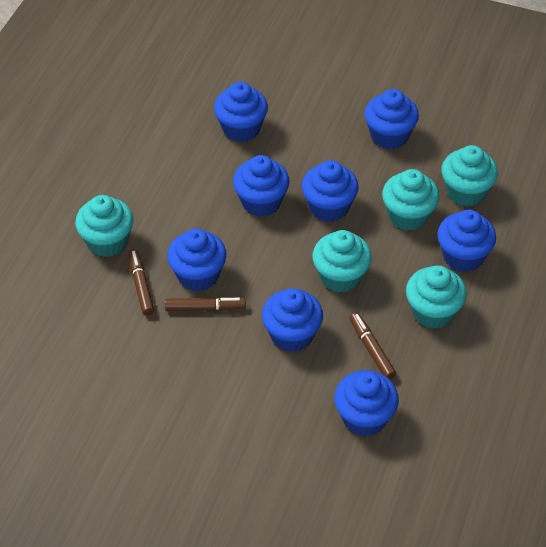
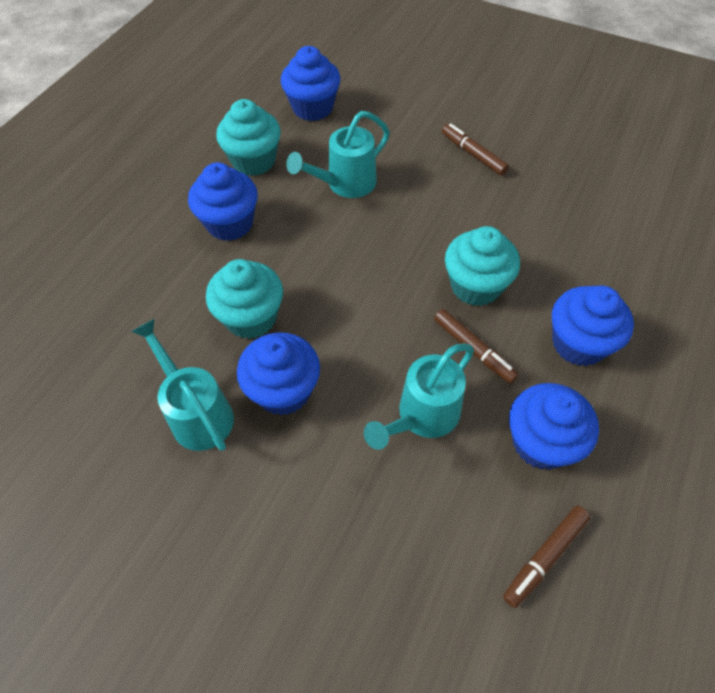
blue cupcake: [167,229,227,291] [214,82,268,142] [233,155,290,217] [262,288,323,352] [302,160,359,222] [334,370,399,436] [364,89,419,149] [437,210,496,272] = 8 -> [188,162,258,241] [237,332,320,415] [281,46,340,121] [509,383,599,470] [552,285,634,366] = 5
turquoise cupcake: [75,195,134,257] [312,230,372,293] [382,169,440,231] [406,265,467,329] [441,145,498,207] = 5 -> [206,259,283,339] [216,99,281,176] [445,226,520,306] = 3
turquoise watering can: none = 0 -> [131,319,234,451] [286,111,390,198] [364,343,474,450] = 3

